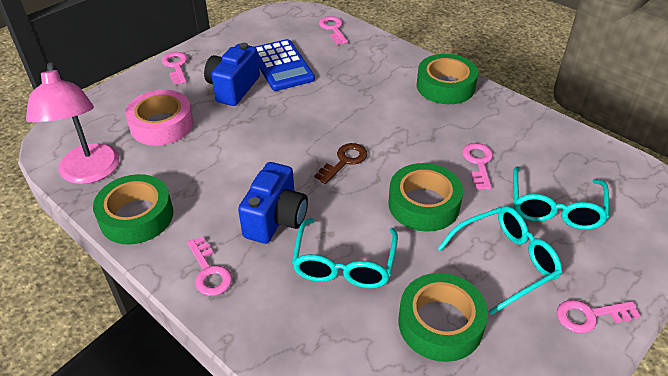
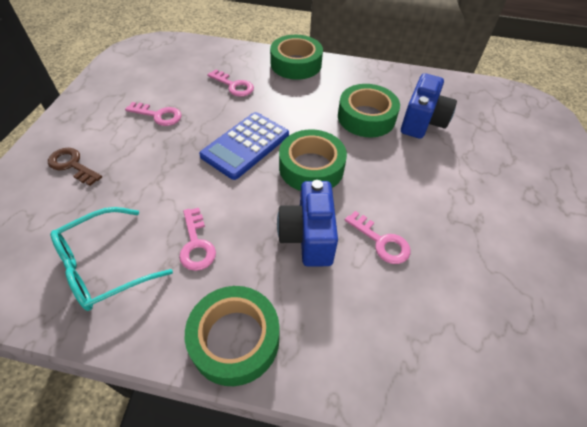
pink key: [162,52,188,85] [187,236,232,296] [319,16,348,45] [462,143,493,190] [557,300,640,333] = 5 -> [125,102,182,126] [179,208,216,271] [207,69,254,97] [345,211,410,264] = 4
pink lamp: [26,62,120,184] = 1 -> none = 0
pink tape: [125,90,194,146] = 1 -> none = 0
turquoise glasses: [292,218,398,289] [437,206,562,315] [513,167,609,230] = 3 -> [50,207,173,311] = 1

